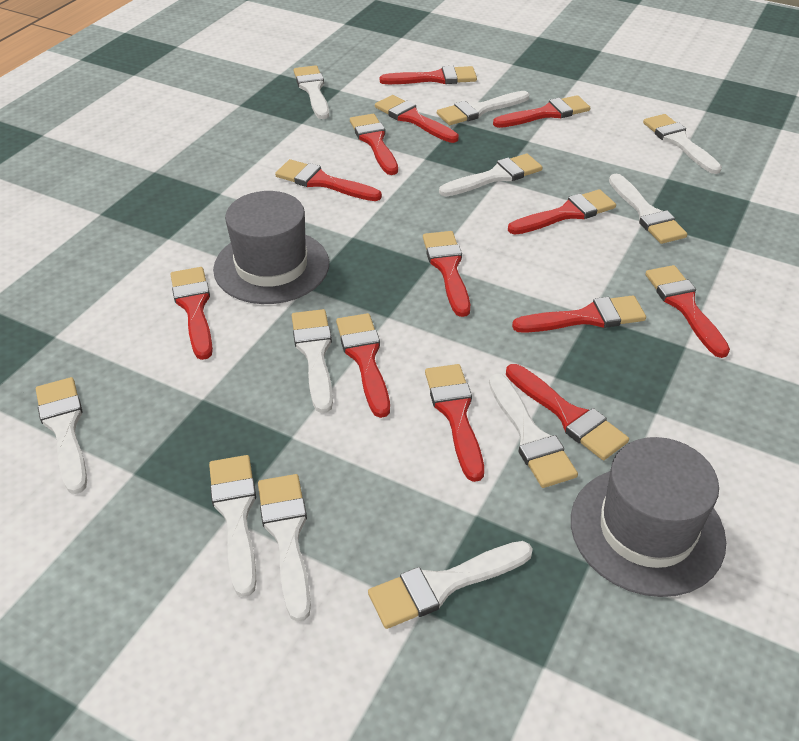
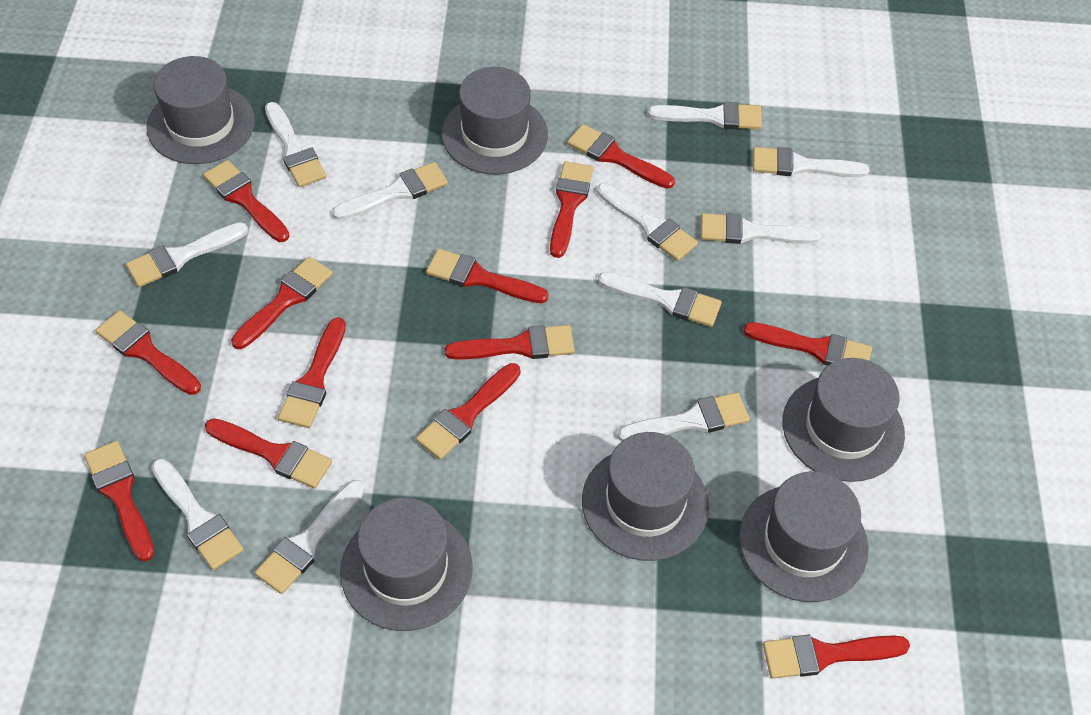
grey hat: [213,191,329,304] [571,437,726,597] = 2 -> [146,56,255,164] [340,497,473,631] [442,67,548,174] [582,432,709,561] [739,472,869,602] [782,358,905,482] = 6

